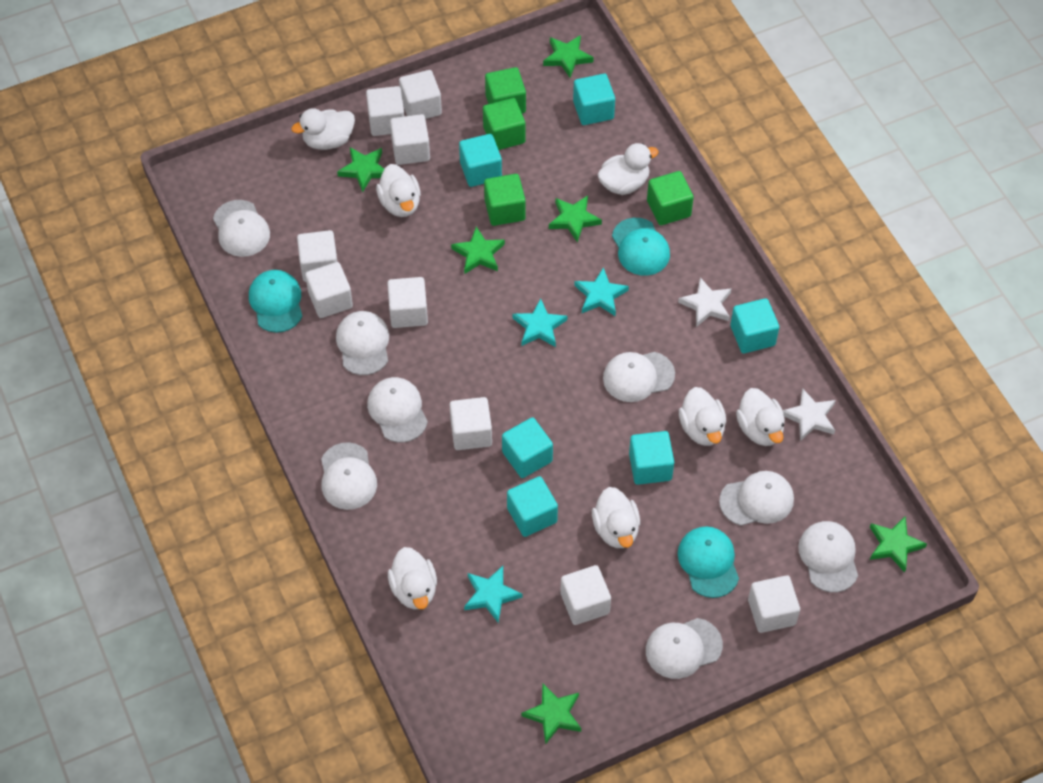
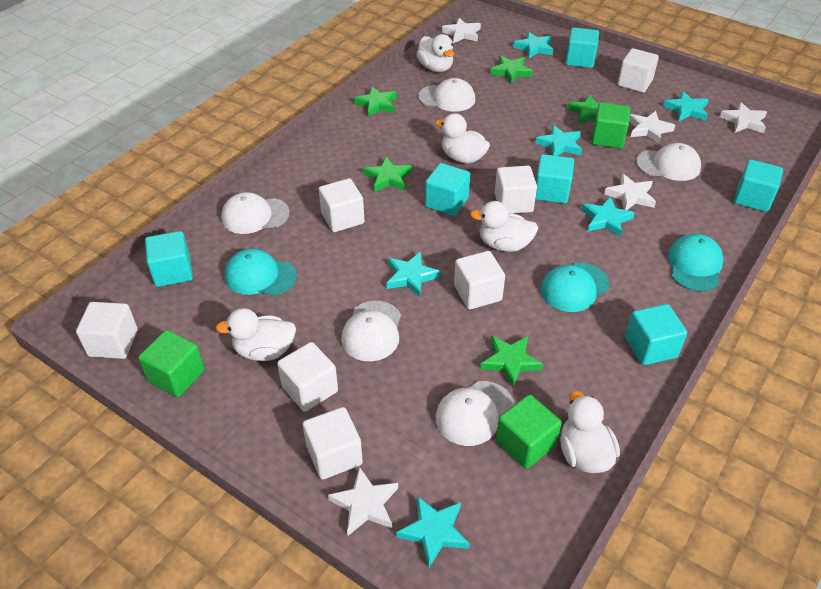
green cube: [483,98,525,150] [484,174,526,226] [485,67,526,113] [647,171,694,225] = 4 -> [138,330,205,397] [496,394,562,469] [591,102,631,149] = 3
green star: [337,147,384,192] [451,226,505,274] [522,683,581,745] [543,35,594,78] [549,196,602,242] [870,516,927,573] = 6 -> [353,86,397,117] [363,156,412,192] [480,336,543,388] [490,56,533,84] [567,94,612,124] = 5
turquoise star: [464,566,522,623] [513,298,567,347] [574,267,629,316] = 3 -> [386,251,441,297] [396,496,470,568] [513,32,554,58] [535,125,582,156] [581,197,635,237] [663,91,709,122] = 6
white cap: [213,200,270,257] [321,442,377,510] [336,311,389,375] [367,377,428,443] [603,352,675,402] [646,618,723,679] [719,471,794,526] [798,521,858,593] = 8 -> [221,192,290,234] [341,301,401,361] [418,78,475,112] [436,381,514,446] [636,143,701,181] = 5
white cube: [297,230,337,282] [305,262,353,318] [366,86,405,136] [387,277,428,328] [390,114,430,165] [399,70,442,119] [450,397,492,450] [560,565,611,625] [748,575,800,633] = 9 -> [76,302,138,359] [277,342,338,412] [303,407,363,480] [319,178,364,232] [454,251,505,310] [495,166,537,214] [618,48,659,93] = 7
white duck: [291,108,355,150] [376,164,421,217] [388,547,437,610] [592,487,640,548] [597,143,659,195] [679,387,726,446] [736,388,785,446] = 7 -> [215,308,296,361] [416,34,454,72] [435,113,490,164] [470,201,539,252] [560,391,620,473] = 5
white star: [678,277,732,327] [782,389,836,441] = 2 -> [328,467,398,536] [442,18,481,43] [604,174,656,210] [629,111,675,144] [720,102,767,133] = 5

